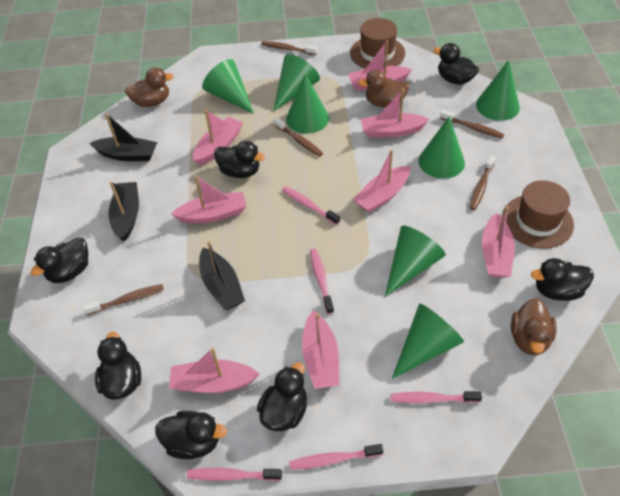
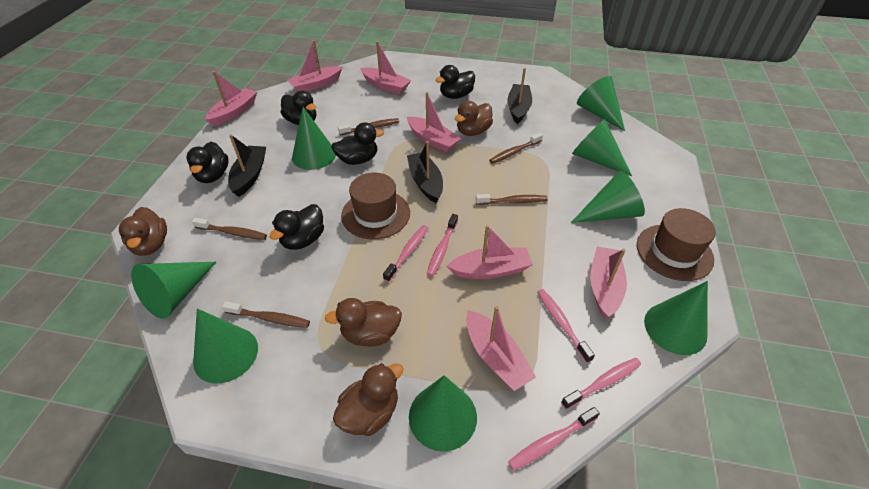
black duck: [31,237,88,283] [95,332,141,400] [155,411,227,459] [214,141,265,178] [257,362,307,431] [434,43,479,85] [531,258,594,301] = 7 -> [186,142,229,183] [270,204,324,250] [281,91,316,125] [331,122,384,165] [436,65,475,99] = 5
brown duck: [125,67,174,107] [358,70,410,107] [511,298,557,355] = 3 -> [119,207,167,256] [325,298,402,347] [333,363,404,436] [455,101,493,136] = 4
green cone: [202,59,254,114] [273,54,320,112] [286,74,329,134] [385,226,446,297] [392,303,464,379] [419,117,465,179] [476,60,520,121] = 7 -> [131,262,216,319] [193,309,258,383] [292,107,336,170] [409,375,477,452] [571,171,645,223] [572,119,632,176] [577,76,625,131] [644,281,708,355] = 8
pink boat: [169,347,259,393] [171,175,246,223] [193,109,243,165] [302,310,339,389] [348,40,412,90] [353,150,410,213] [361,88,429,137] [482,207,515,278] = 8 -> [205,71,257,126] [287,40,342,92] [360,41,411,94] [407,92,461,152] [447,225,533,279] [466,306,536,391] [590,247,627,319] = 7

